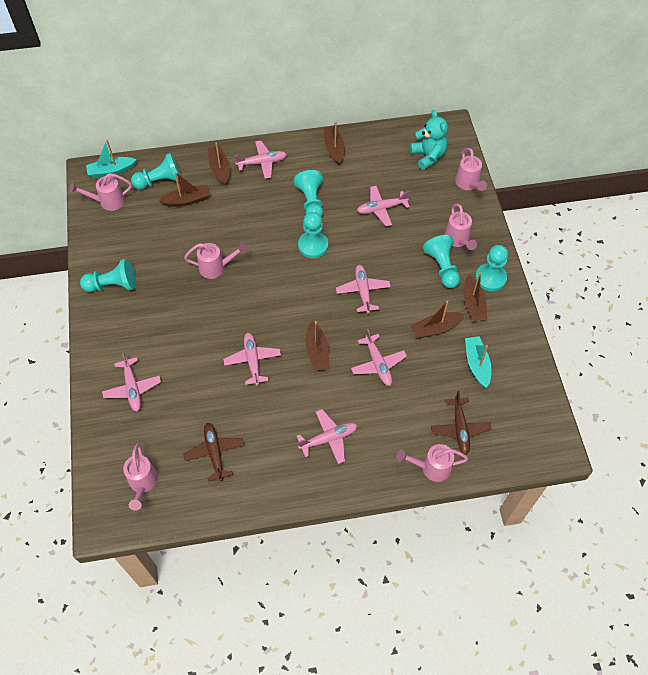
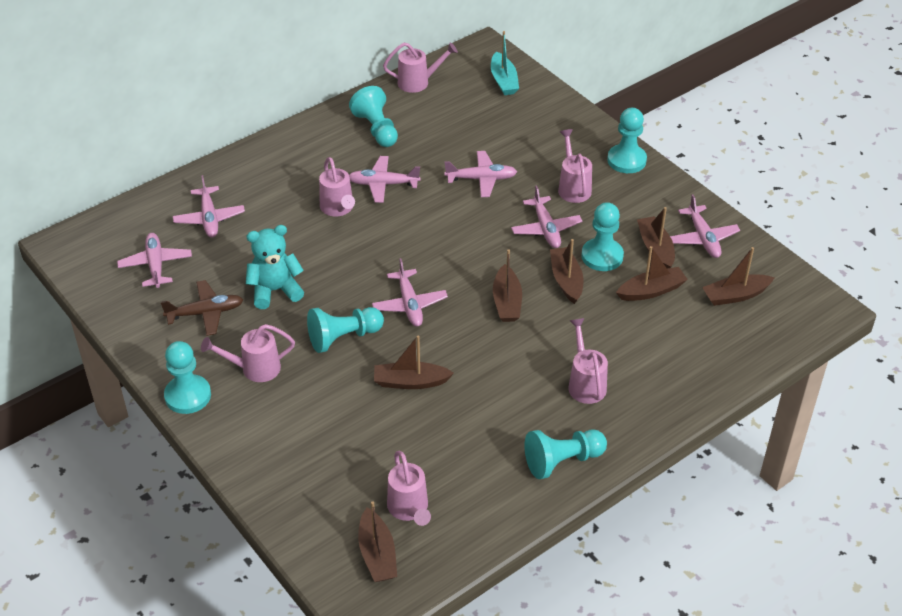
brown boat: [159,172,210,207] [208,143,230,185] [306,321,329,371] [324,122,345,165] [411,301,465,339] [463,272,487,321] = 6 -> [358,501,397,582] [374,335,454,389] [493,249,522,322] [550,239,583,304] [616,246,688,301] [637,207,675,269] [702,247,774,306] = 7
brown plane: [183,422,244,482] [431,391,492,455] = 2 -> [161,280,243,336] = 1
turquoise boat: [86,140,137,178] [465,336,491,388] = 2 -> [491,31,519,95] = 1

